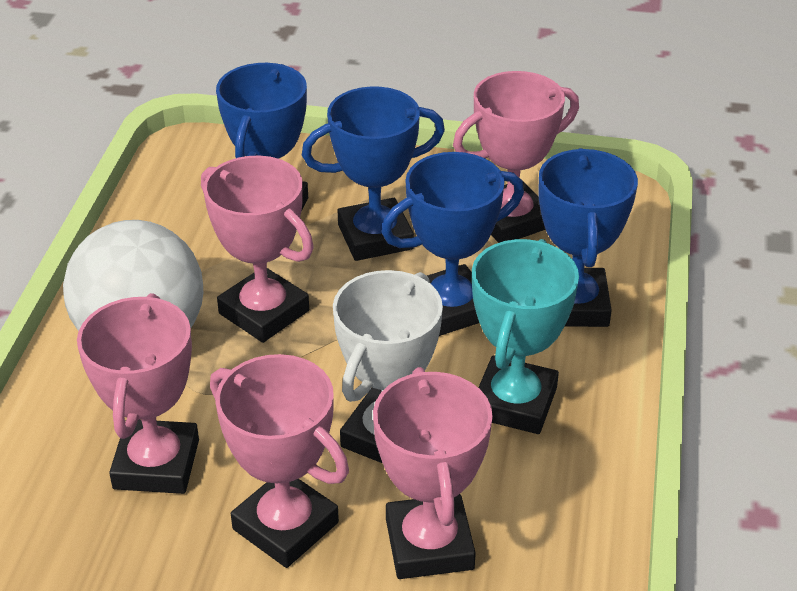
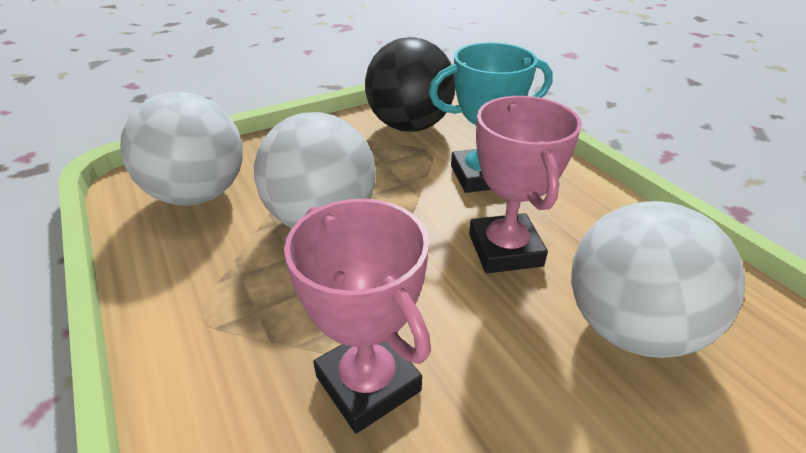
black ball: none = 0 -> [365,37,455,132] = 1
blue trophy: [216,63,308,209] [302,87,445,261] [381,152,524,336] [538,148,638,327] = 4 -> none = 0
pink trophy: [77,293,199,494] [201,156,314,343] [210,354,349,568] [373,367,493,579] [453,71,579,243] = 5 -> [284,199,431,433] [469,96,582,273] = 2
white ball: [63,220,203,331] = 1 -> [120,92,243,206] [254,112,376,228] [571,201,745,358] = 3
white trophy: [333,270,443,463] = 1 -> none = 0

